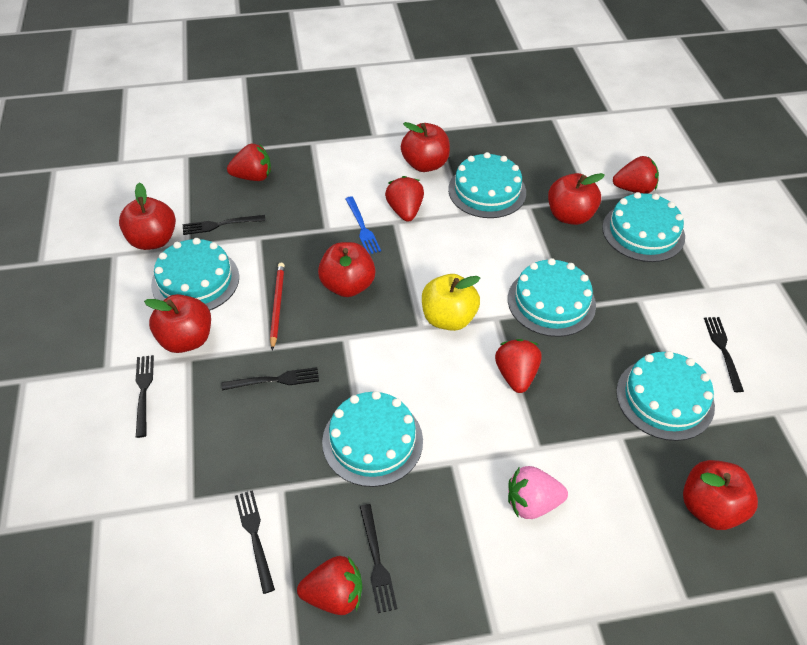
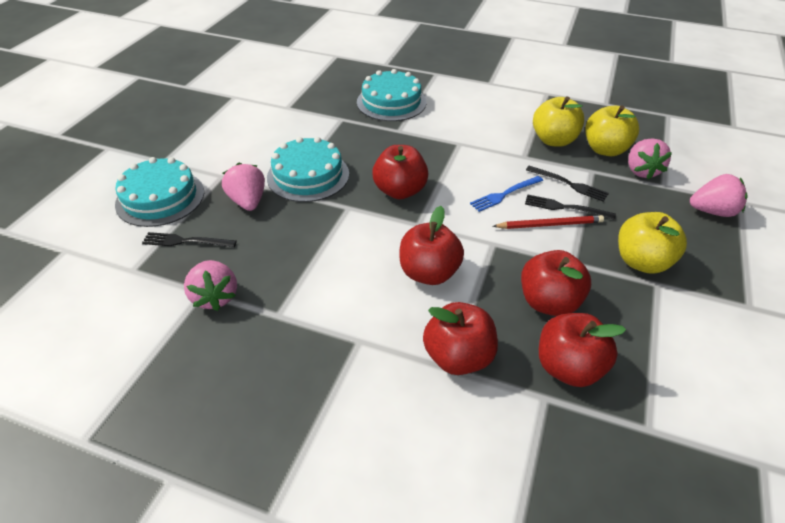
black fork: [136,355,154,438] [183,215,266,235] [222,367,319,390] [235,490,275,594] [360,504,397,613] [704,317,744,392] = 6 -> [142,232,237,248] [525,194,616,220] [526,166,609,202] = 3
pink strawberry: [508,466,568,519] = 1 -> [184,260,237,311] [222,163,265,211] [628,138,672,179] [690,174,748,217] = 4
red apple: [119,183,176,250] [144,294,211,353] [318,242,376,297] [401,122,450,172] [548,173,605,225] [683,460,758,530] = 6 -> [372,145,428,199] [400,206,464,285] [423,302,498,375] [521,250,591,316] [539,313,626,387] = 5
red strawberry: [227,144,271,181] [297,556,362,615] [385,176,424,222] [495,339,542,393] [613,156,659,194] = 5 -> none = 0
turquoise cake: [151,238,239,311] [322,391,423,487] [448,152,526,218] [508,258,596,337] [602,192,685,262] [616,351,715,441] = 6 -> [115,157,204,227] [267,137,349,202] [357,69,426,121] = 3
yellow apple: [422,274,480,331] = 1 -> [533,96,584,147] [585,105,639,156] [618,212,687,274] = 3

